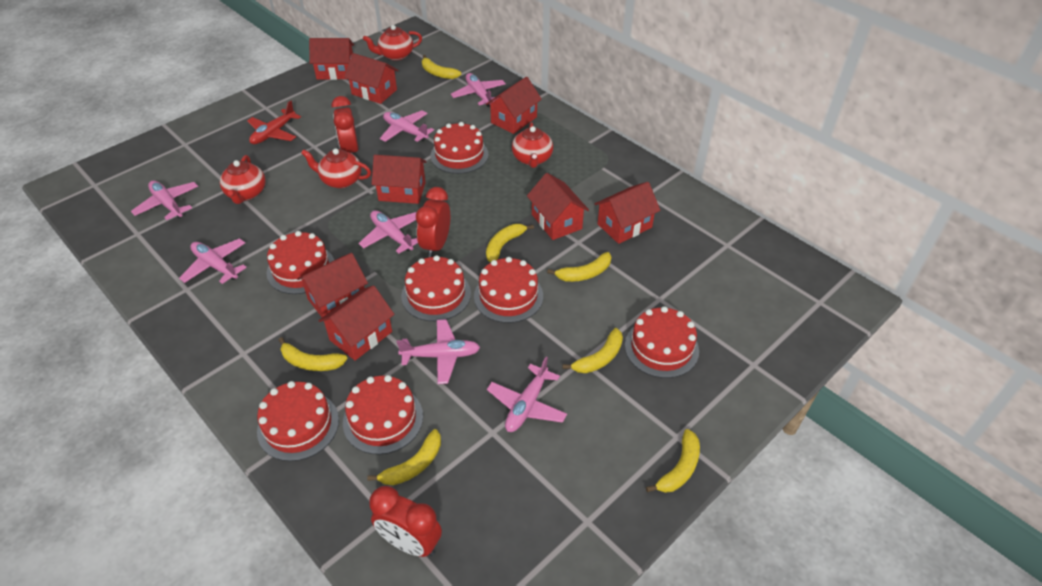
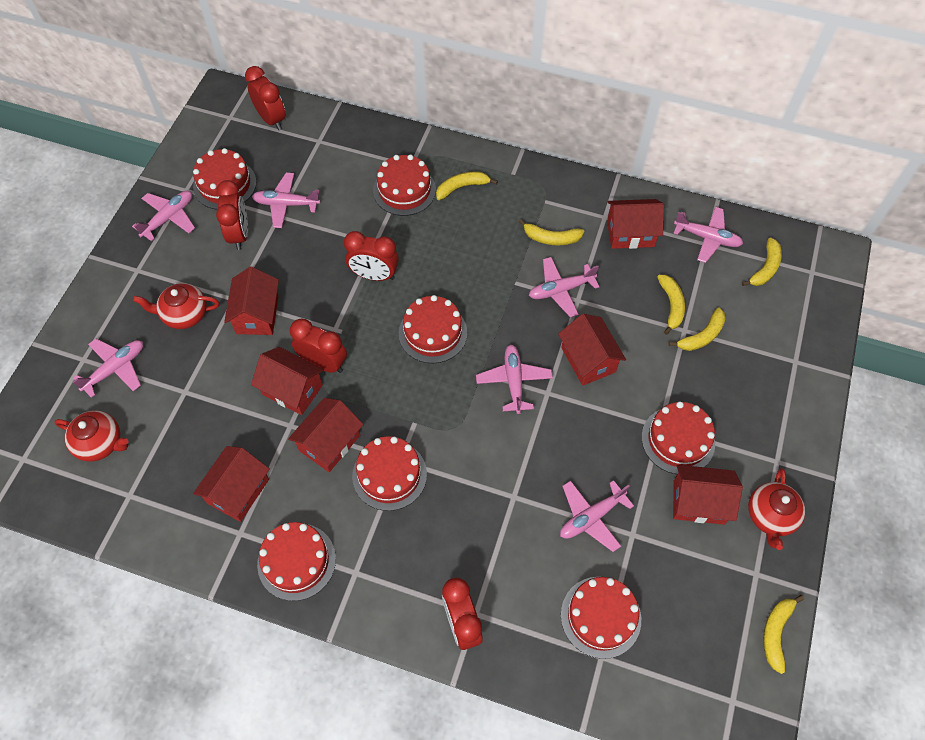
red clock: [332,96,359,154] [369,486,442,557] [416,187,450,258] = 3 -> [216,180,248,250] [245,66,286,130] [290,319,347,373] [344,231,399,281] [442,577,483,650] = 5
red house: [297,253,368,317] [309,38,354,80] [318,285,394,361] [344,53,398,104] [372,155,427,204] [486,77,542,134] [527,173,589,240] [595,182,660,244] = 8 -> [193,446,269,522] [224,267,279,335] [251,347,324,415] [288,398,363,472] [558,314,626,386] [607,199,664,249] [673,465,743,525] = 7
red plane: [247,101,301,144] = 1 -> none = 0
red teapot: [220,155,266,204] [301,148,371,188] [363,25,422,61] [512,122,553,168] = 4 -> [54,410,129,462] [133,283,219,329] [748,468,805,550] = 3
yellow banana: [279,337,348,371] [367,429,441,485] [422,55,461,79] [486,224,534,262] [547,252,611,282] [562,328,623,373] [646,429,700,493] = 7 -> [436,172,498,200] [519,219,584,245] [657,275,685,335] [669,307,726,351] [742,237,782,286] [763,595,804,674] = 6

